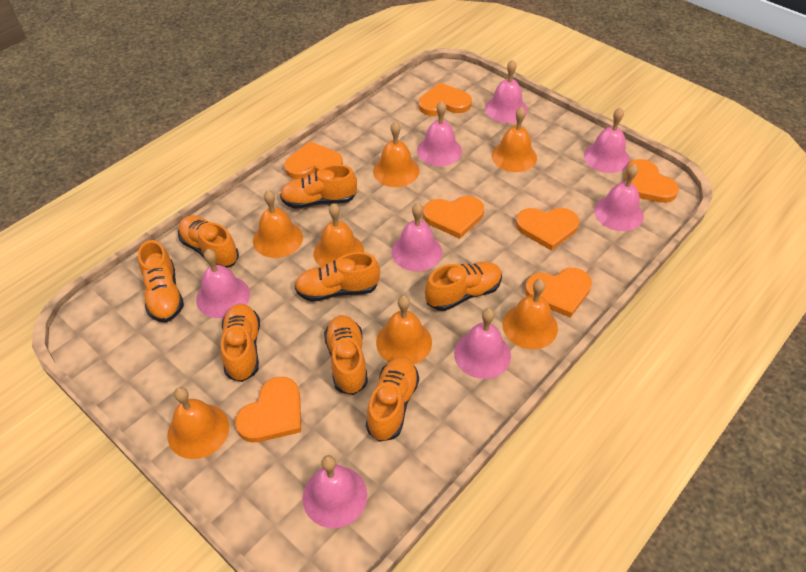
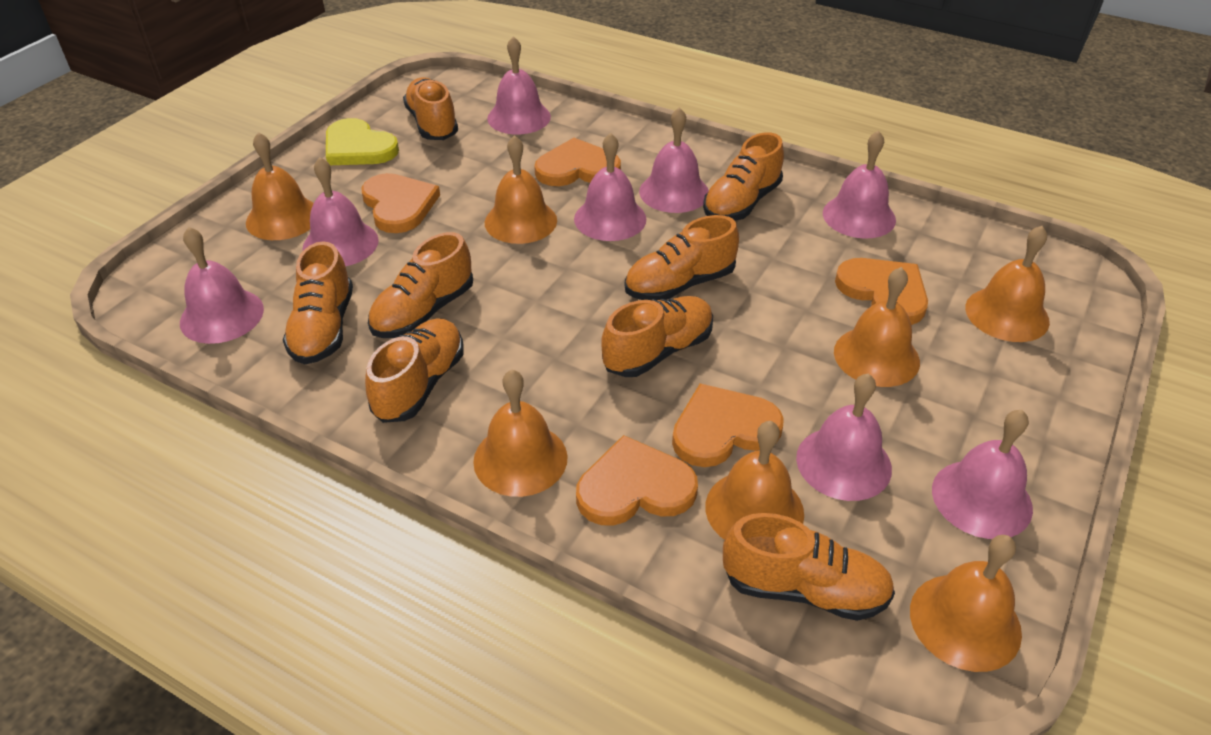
orange heart: [235,377,301,442] [284,141,343,179] [418,83,472,116] [423,196,484,239] [516,208,579,251] [525,268,592,318] [625,159,679,203] = 7 -> [361,173,440,233] [534,138,621,186] [576,435,698,526] [672,384,784,467] [835,258,928,325] = 5
yellow heart: none = 0 -> [326,118,399,165] = 1

